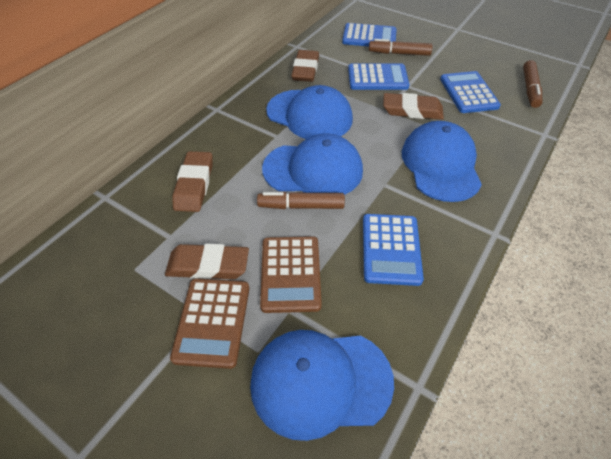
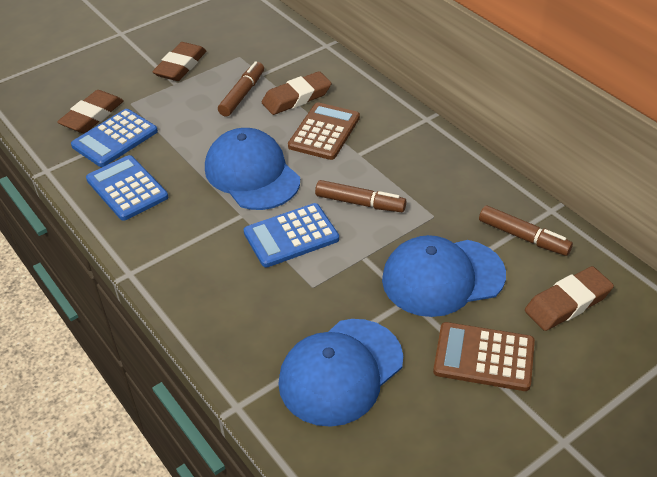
blue calculator: [342,23,396,46] [348,63,409,90] [363,214,424,286] [440,71,501,113] = 4 -> [71,109,158,167] [86,155,168,221] [243,203,339,268] = 3
blue cap: [250,330,394,441] [262,133,363,195] [266,85,353,139] [401,121,482,202] = 4 -> [205,128,300,210] [278,319,403,427] [382,235,506,317] = 3

